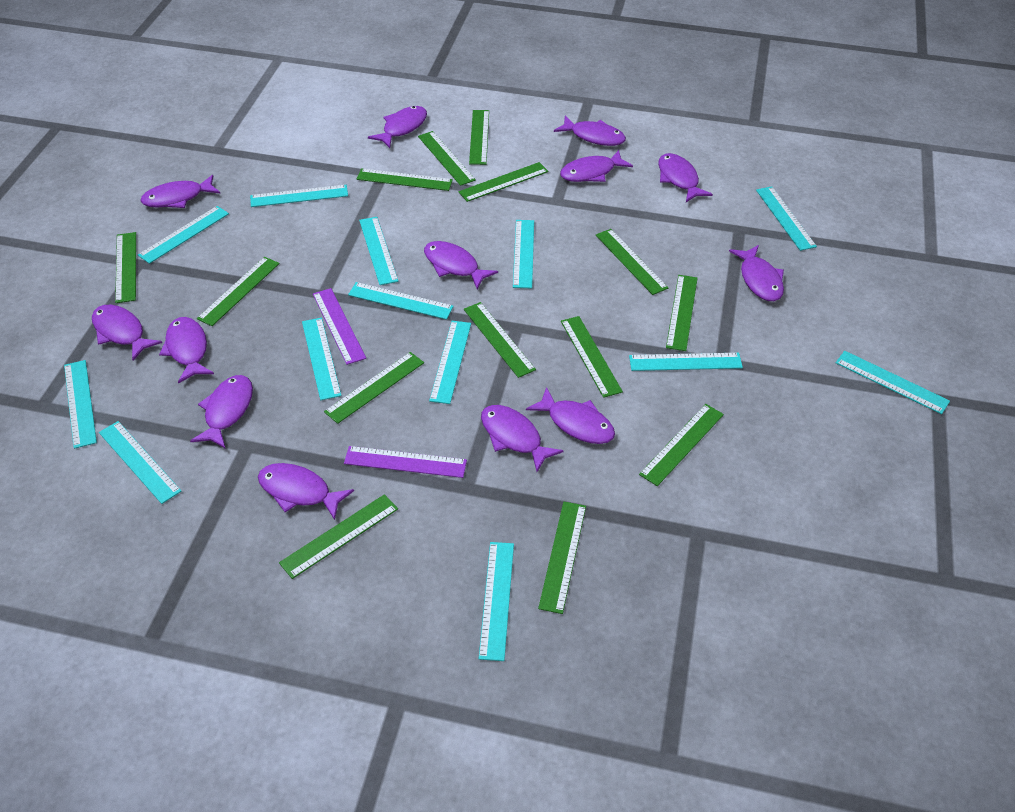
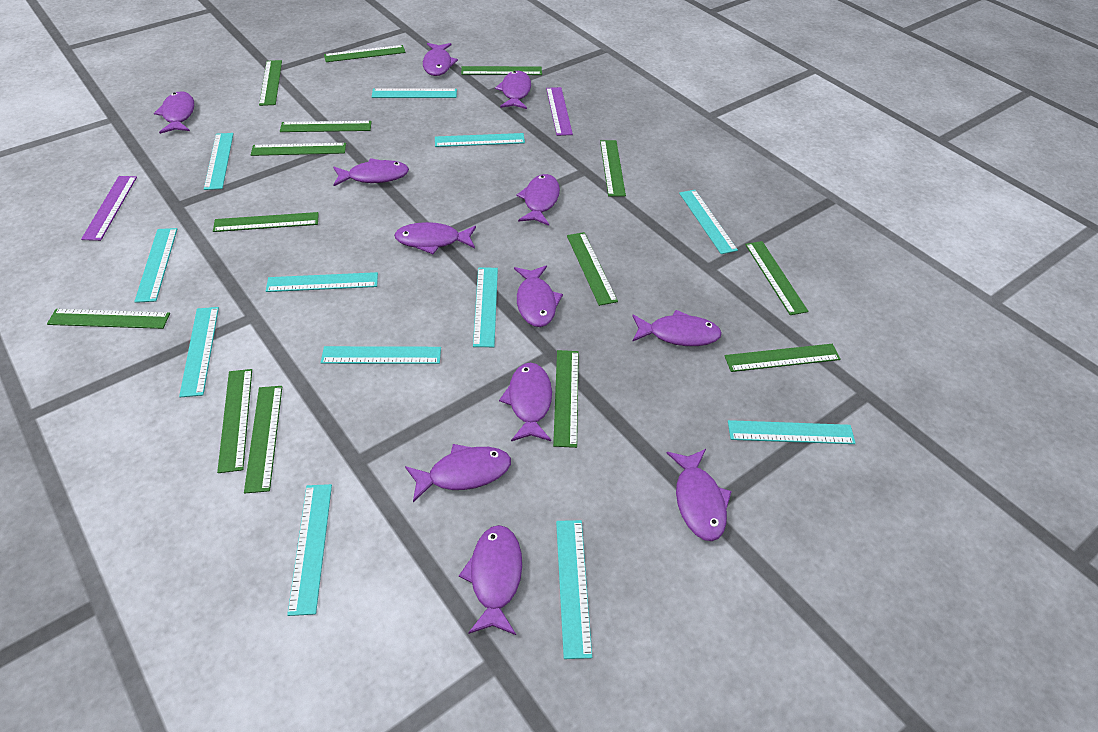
purple fish: [92,305,162,361] [140,175,220,208] [159,317,214,384] [190,375,253,449] [258,463,354,520] [368,106,427,148] [424,241,498,289] [481,405,564,472] [526,387,615,444] [554,116,626,146] [560,150,633,182] [658,153,713,202] [729,245,784,301] = 13 -> [154,91,194,134] [333,158,409,186] [394,222,476,254] [405,444,511,502] [423,43,458,76] [459,525,522,635] [495,71,531,109] [499,363,552,441] [514,265,563,327] [516,174,560,226] [632,310,722,346] [667,449,732,541] = 12
turquoise ruler: [64,360,97,449] [99,421,182,504] [138,206,229,264] [250,185,348,207] [302,318,342,400] [348,282,454,320] [359,217,398,285] [429,321,471,404] [479,542,514,661] [513,220,534,288] [629,353,743,371] [756,186,817,251] [836,351,950,414] = 13 -> [134,228,177,303] [179,307,219,397] [204,133,234,190] [266,272,378,292] [287,484,332,616] [321,346,441,364] [372,88,457,98] [435,133,525,147] [473,267,498,347] [556,520,592,659] [679,190,738,254] [728,420,856,444] = 12

